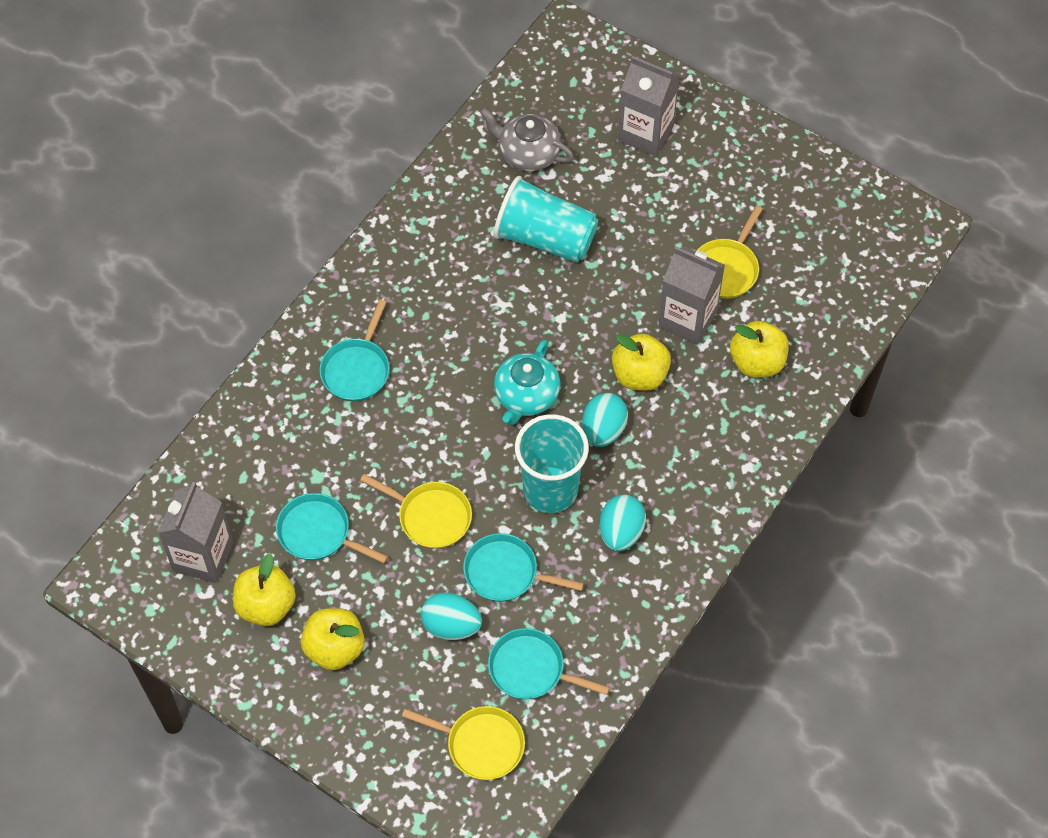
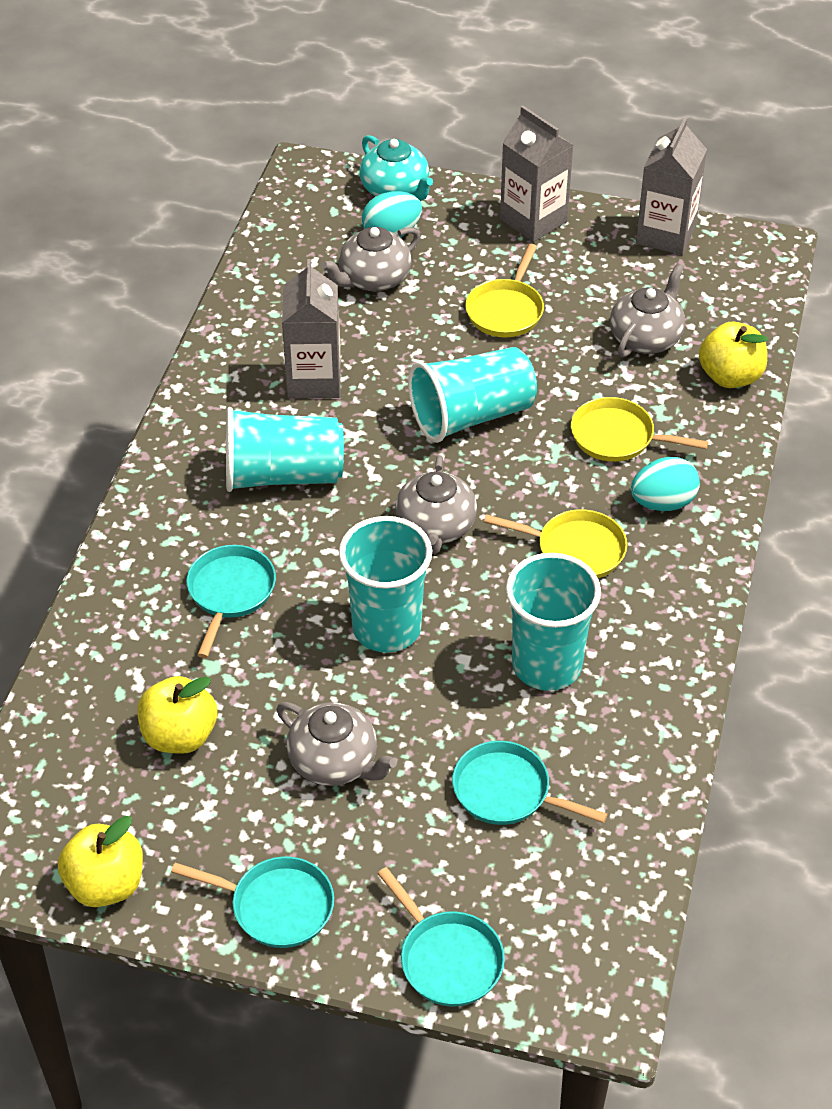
grey teapot: [480,108,574,171] = 1 -> [277,702,397,786] [321,227,420,291] [395,455,477,555] [610,263,685,357] = 4
turquoise cup: [494,176,598,263] [515,414,589,513] = 2 -> [226,407,344,492] [339,516,432,653] [408,347,537,443] [506,553,601,691] = 4
turquoise egg: [421,593,482,640] [582,393,628,447] [600,495,646,551] = 3 -> [362,191,422,237] [631,457,700,511] = 2
yellow apple: [233,553,296,626] [301,608,365,670] [612,334,671,391] [730,321,789,378] = 4 -> [58,816,143,907] [137,676,217,754] [699,322,767,388] = 3

